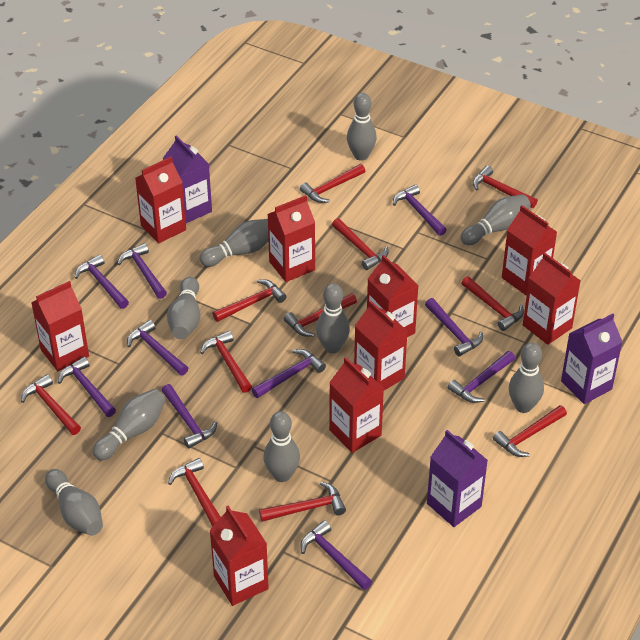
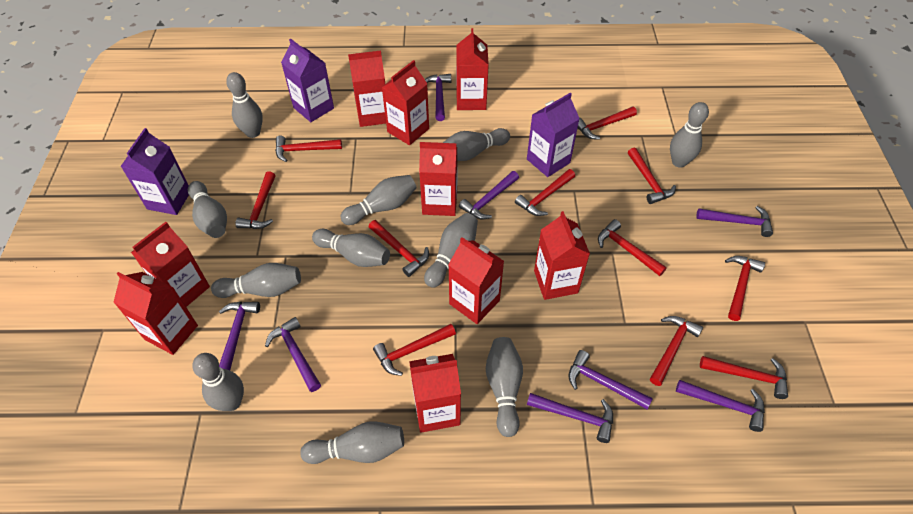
grey bowling pin: [45,469,103,536] [93,389,166,461] [167,277,200,339] [200,219,269,267] [263,411,300,482] [316,283,350,353] [347,93,377,161] [461,194,531,245] [509,342,544,413] = 9 -> [188,181,227,238] [193,353,244,411] [211,263,301,298] [226,72,263,138] [300,421,404,464] [312,229,390,267] [340,175,417,225] [424,213,478,288] [443,128,510,161] [486,337,523,437] [670,102,709,168] = 11
purple hammer: [58,357,116,417] [75,255,129,309] [117,243,167,299] [127,320,188,376] [161,384,217,449] [251,349,326,398] [300,520,372,590] [393,184,447,236] [425,298,483,357] [448,351,515,403] = 10 -> [219,302,260,370] [265,317,321,392] [425,74,451,121] [459,171,519,219] [527,393,613,443] [569,350,653,409] [676,380,765,432] [696,206,773,237] = 8

